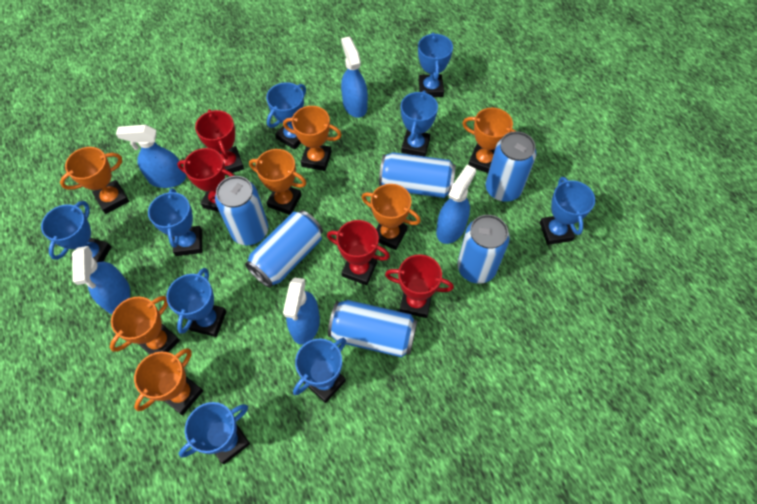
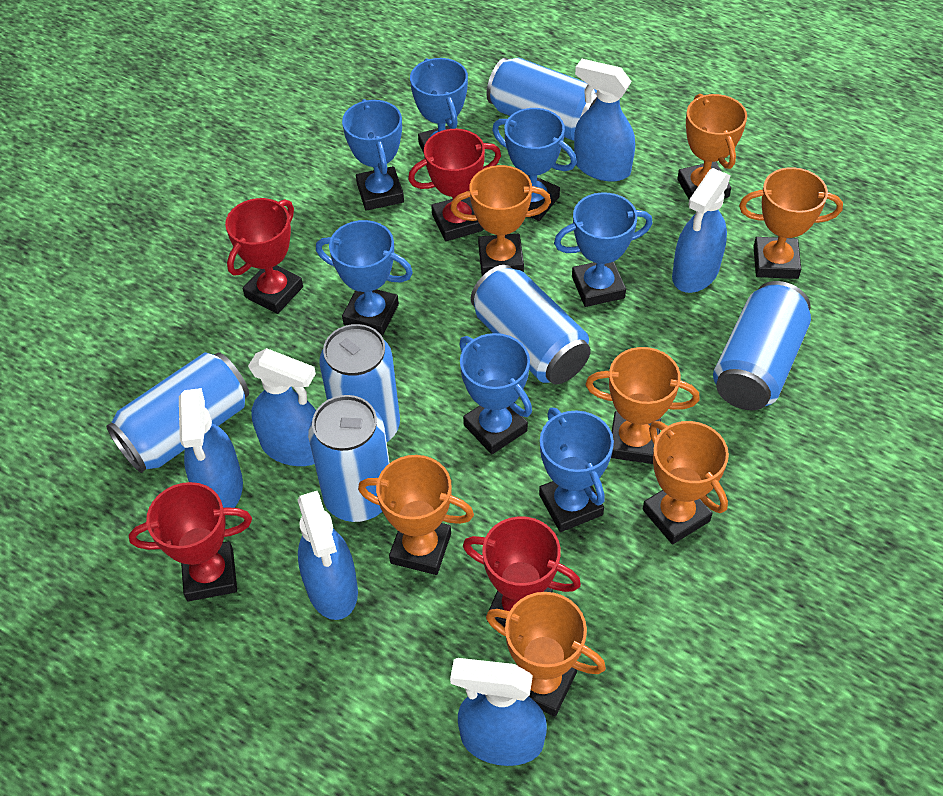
blue spray bottle: [72,246,130,314] [116,125,186,188] [283,277,320,345] [341,37,368,118] [436,165,476,244] = 5 -> [179,388,243,508] [248,348,316,466] [298,491,358,620] [450,658,547,766] [574,59,635,182] [672,168,731,293] = 6
blue trophy: [41,201,111,262] [148,188,202,256] [166,268,227,337] [179,402,250,464] [266,82,306,150] [293,338,346,403] [401,90,438,156] [418,32,453,97] [540,177,595,245] = 9 -> [316,220,413,335] [342,99,404,211] [410,58,468,153] [459,333,532,454] [492,108,577,221] [539,408,614,532] [554,192,653,307] = 7

